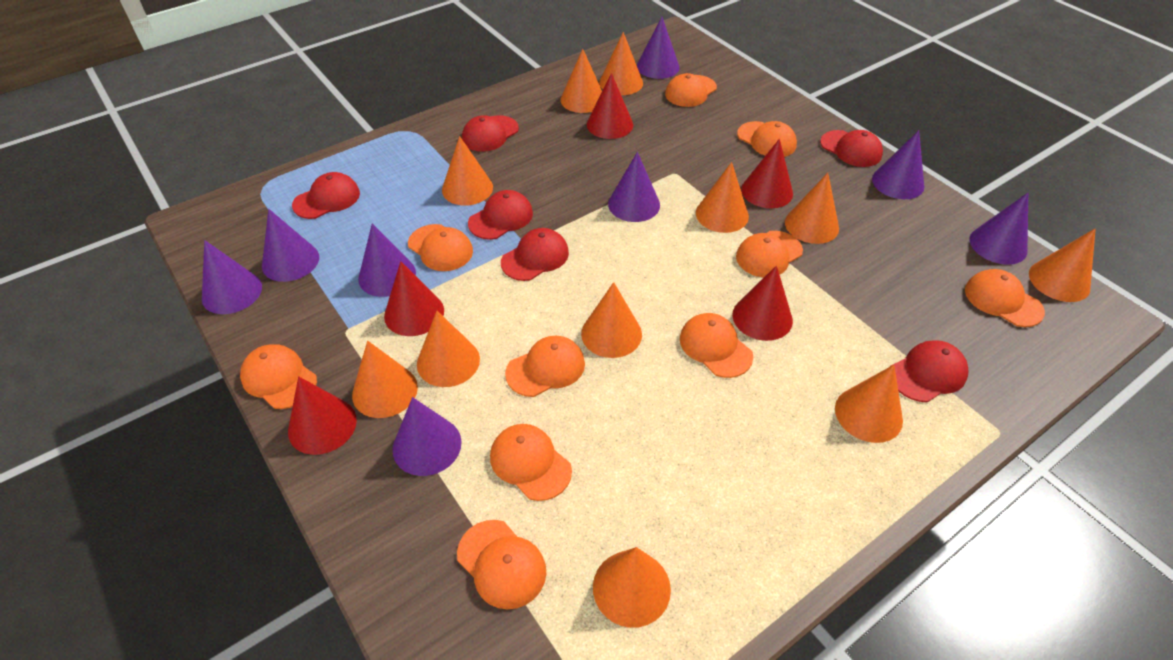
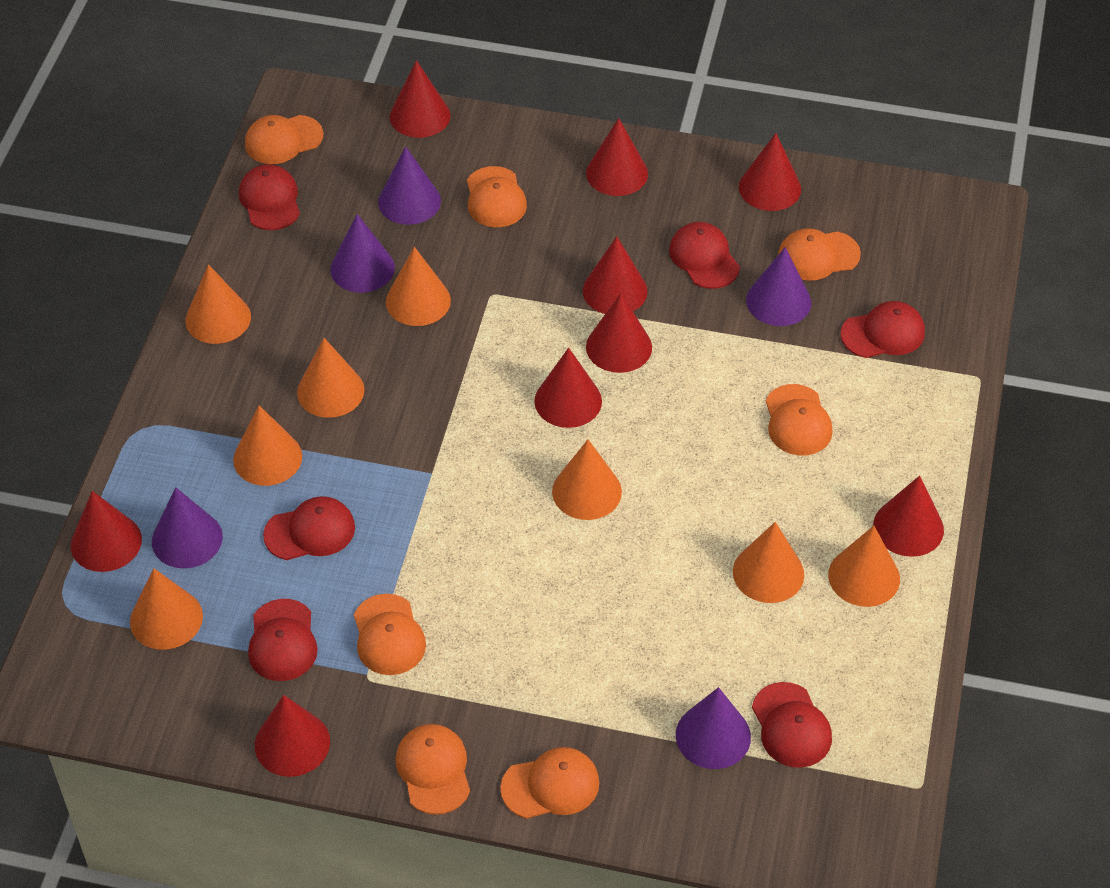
orange cap: [240,344,317,409] [408,224,473,271] [457,520,546,609] [490,424,572,501] [505,336,585,397] [665,73,717,107] [680,313,753,378] [736,231,803,278] [737,121,797,157] [965,269,1045,327] = 10 -> [245,115,323,164] [354,594,426,675] [396,724,470,815] [467,166,527,227] [500,747,599,819] [766,384,833,455] [778,228,861,281] = 7
orange cone: [352,341,418,418] [417,311,480,387] [442,136,493,206] [561,49,602,113] [581,282,642,358] [593,547,671,628] [599,32,643,95] [696,162,749,233] [785,173,839,244] [835,365,903,443] [1029,228,1096,302] = 11 -> [130,568,203,650] [185,264,251,344] [233,405,302,486] [297,338,364,418] [386,247,451,326] [552,440,622,520] [733,522,804,603] [828,526,900,607] = 8
purple cone: [202,240,262,314] [262,209,319,282] [358,223,416,297] [393,397,462,476] [608,152,660,222] [637,17,679,79] [872,130,924,199] [969,193,1028,265] = 8 -> [152,487,223,568] [330,214,395,293] [378,146,441,225] [676,687,751,769] [746,247,811,326] = 5
red cone: [288,376,357,455] [384,261,444,336] [587,73,633,139] [732,265,793,341] [741,139,793,208] = 5 -> [71,491,142,572] [255,695,330,777] [390,60,451,138] [534,348,602,428] [583,236,648,314] [586,118,648,196] [586,293,652,373] [739,133,801,211] [873,476,944,557] = 9

